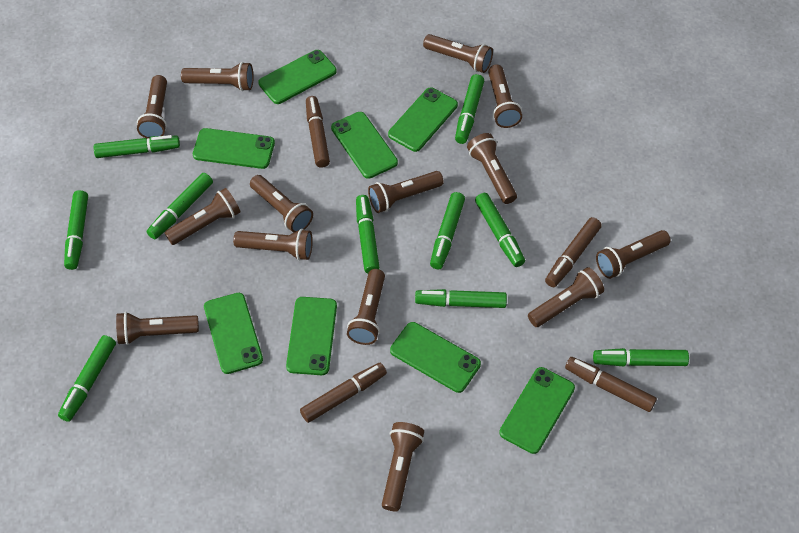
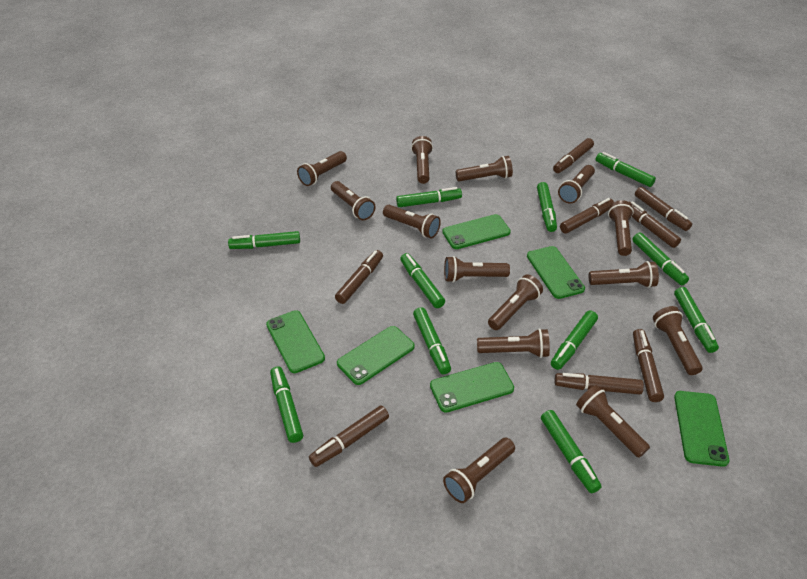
brown marker: [300,363,387,423] [306,96,330,168] [545,217,602,287] [565,357,657,412] = 4 -> [309,405,389,467] [335,250,383,304] [553,138,594,173] [554,373,644,394] [560,198,614,233] [629,201,681,248] [633,329,664,402] [635,187,692,231] = 8
green marker: [58,335,116,422] [64,190,88,270] [94,135,180,158] [147,173,213,239] [356,195,380,273] [415,289,507,308] [430,192,465,269] [455,74,484,144] [475,193,525,267] [593,348,689,367] = 10 -> [228,231,300,249] [270,366,303,443] [396,187,462,207] [400,253,445,308] [413,307,451,374] [537,182,557,232] [541,410,602,493] [551,311,598,370] [596,152,656,187] [632,233,689,285] [674,287,719,353] = 11
green phone: [193,128,275,169] [204,293,263,374] [258,50,337,104] [286,297,337,375] [331,112,398,179] [388,88,458,152] [390,322,481,393] [499,367,575,454] = 8 -> [266,310,325,373] [337,326,415,385] [430,362,514,413] [442,214,511,249] [527,246,585,299] [674,391,729,467] = 6

